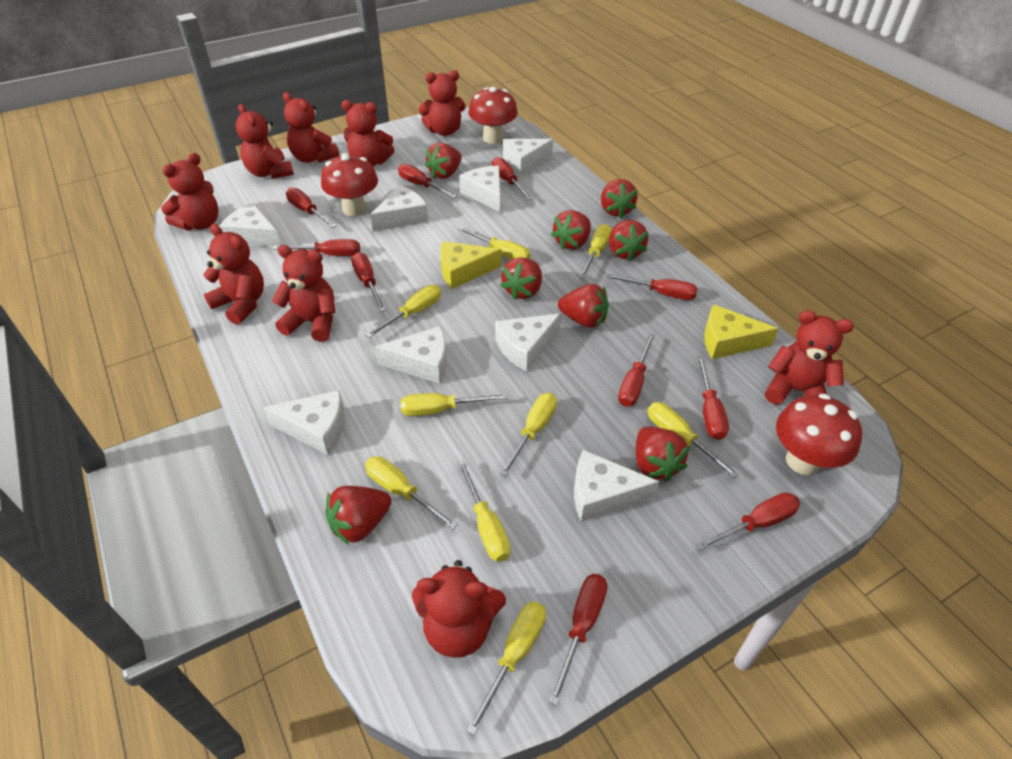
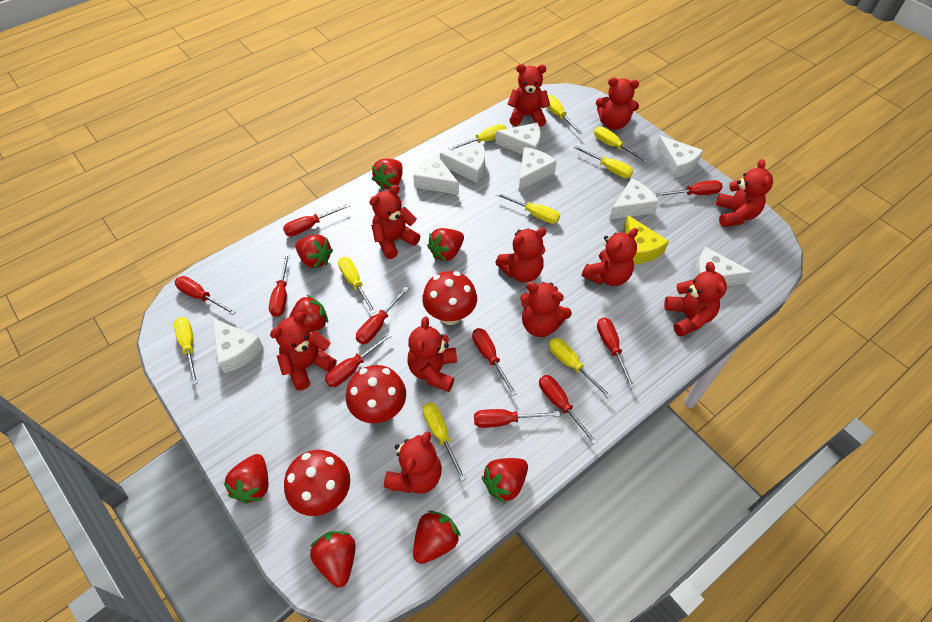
red teddy bear: [161,153,219,231] [203,224,264,325] [236,104,294,179] [272,245,335,342] [283,92,339,163] [341,100,394,166] [412,560,506,658] [419,70,466,136] [765,311,854,404] = 9 -> [270,312,337,390] [369,185,420,259] [384,431,442,494] [407,317,457,392] [495,228,546,283] [508,64,550,127] [520,282,572,337] [581,228,638,286] [596,77,639,130] [664,262,727,337] [716,159,773,227] = 11
yellow cheese: [440,241,501,289] [704,304,779,359] = 2 -> [624,215,669,264] = 1

